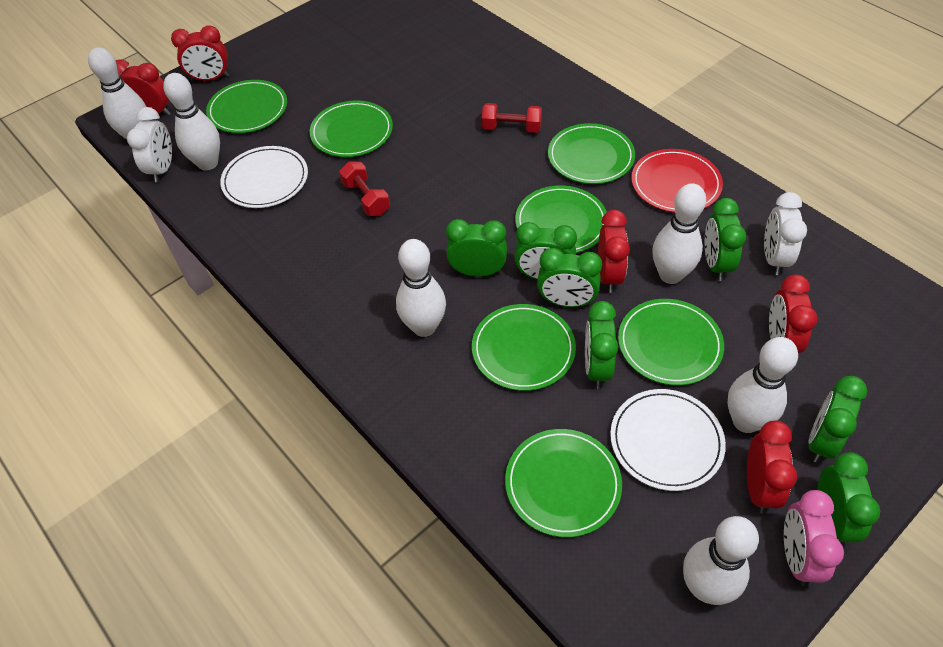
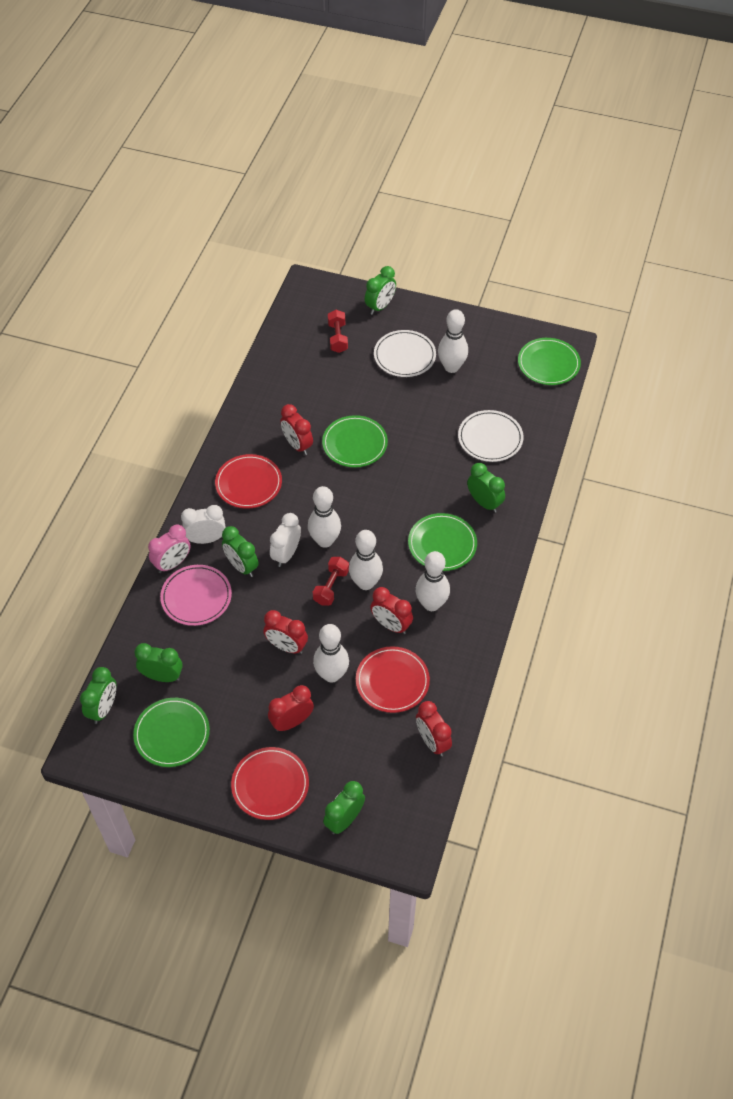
green clock: [446,219,507,277] [515,222,577,280] [537,248,602,307] [585,301,618,388] [705,198,746,281] [808,376,867,463] [817,452,880,543] = 7 -> [80,667,117,724] [134,643,183,682] [222,526,259,577] [323,781,365,834] [365,266,396,315] [467,463,505,513] = 6
green plate: [206,80,287,133] [310,101,393,157] [472,304,576,391] [505,429,622,537] [515,185,607,253] [548,123,635,184] [618,299,724,385] = 7 -> [133,698,210,767] [322,415,388,467] [408,513,477,571] [518,338,581,385] = 4
pink plate: none = 0 -> [160,565,232,626] = 1
red plate: [632,149,723,213] = 1 -> [215,454,282,509] [231,747,309,820] [356,646,430,713] = 3
white bowling pin: [88,47,146,140] [163,73,220,171] [396,239,446,337] [652,183,706,284] [683,516,759,605] [728,337,798,433] = 6 -> [308,486,341,548] [313,624,349,683] [349,530,383,590] [415,551,450,611] [438,309,468,373] = 5

